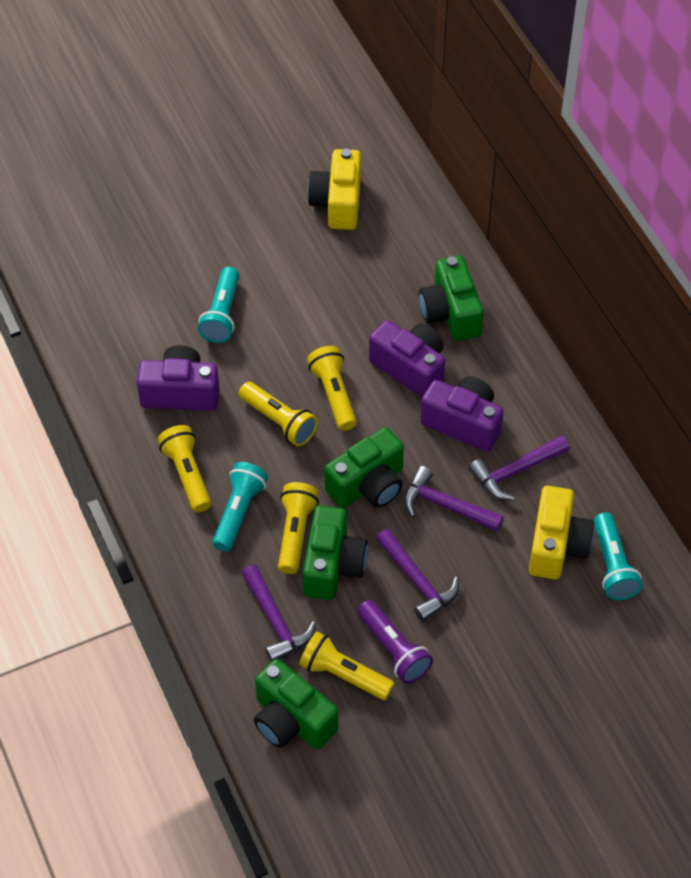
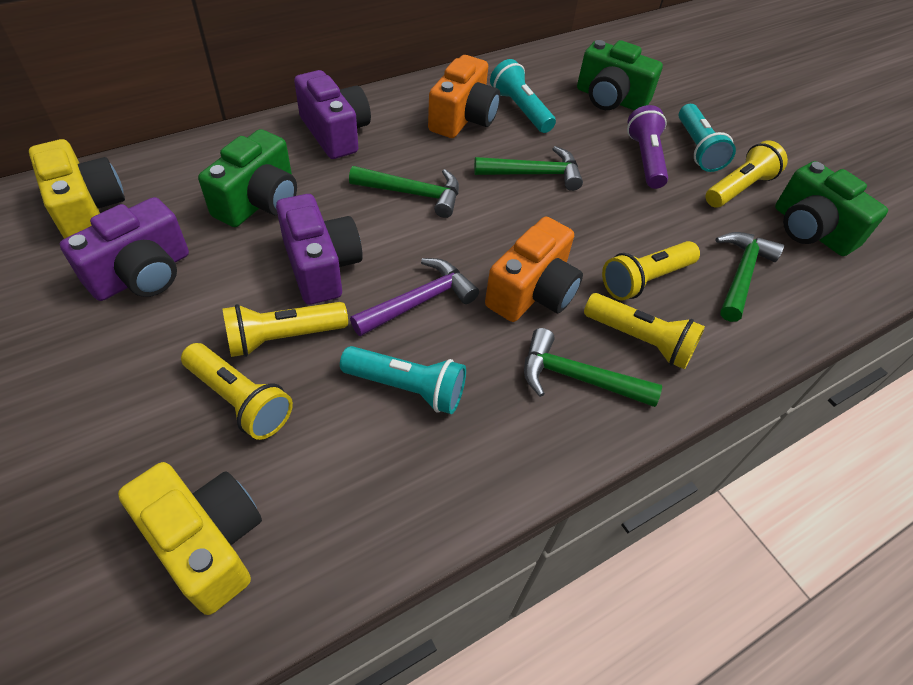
green camera: [254,659,338,749] [303,506,368,600] [324,427,404,508] [419,255,484,341] = 4 -> [198,129,297,227] [577,40,663,110] [775,161,888,256] = 3
green hammer: none = 0 -> [349,166,459,218] [474,146,583,191] [524,328,662,407] [716,232,784,322] = 4
orange camera: none = 0 -> [428,55,500,138] [485,217,583,322] = 2
purple hammer: [241,564,316,662] [376,529,459,622] [404,466,504,532] [469,435,569,501] = 4 -> [350,258,479,336] = 1

